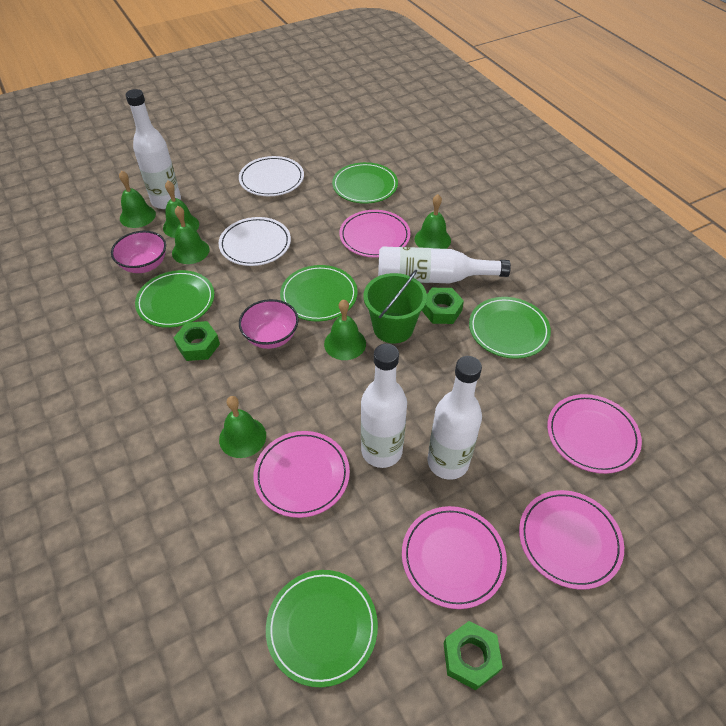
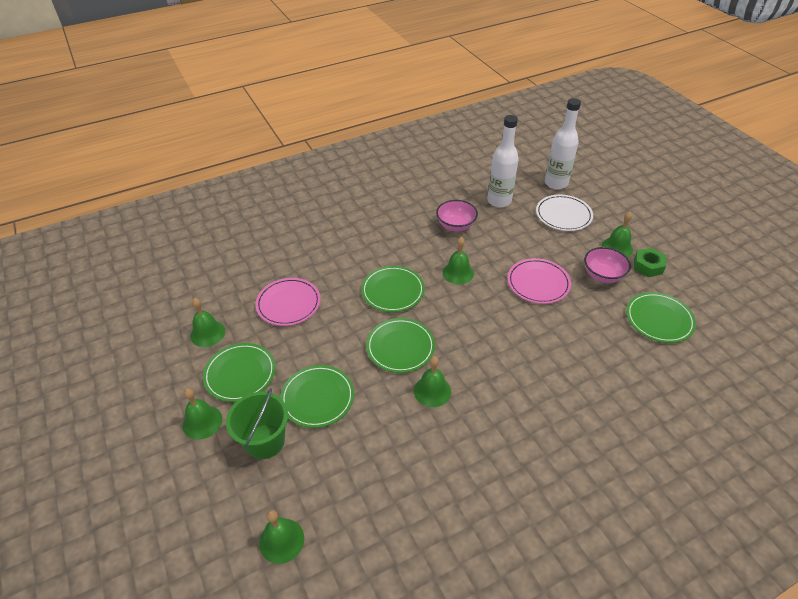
green nut: [173,321,220,361] [422,288,464,324] [443,621,503,690] = 3 -> [634,248,666,277] = 1
pink plate: [253,431,350,518] [339,210,411,258] [402,506,507,609] [519,490,624,590] [547,394,642,474] = 5 -> [255,278,321,326] [507,258,571,304] = 2
white bottle: [126,89,181,209] [361,344,407,468] [378,247,511,284] [427,356,482,480] = 4 -> [487,115,519,207] [545,98,581,190] = 2
white plate: [219,217,291,266] [239,156,304,196] = 2 -> [536,195,593,231] = 1

